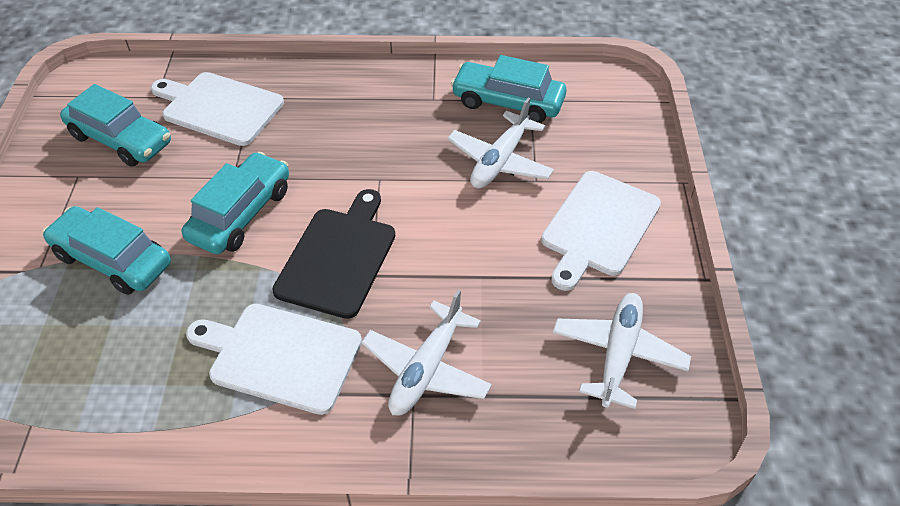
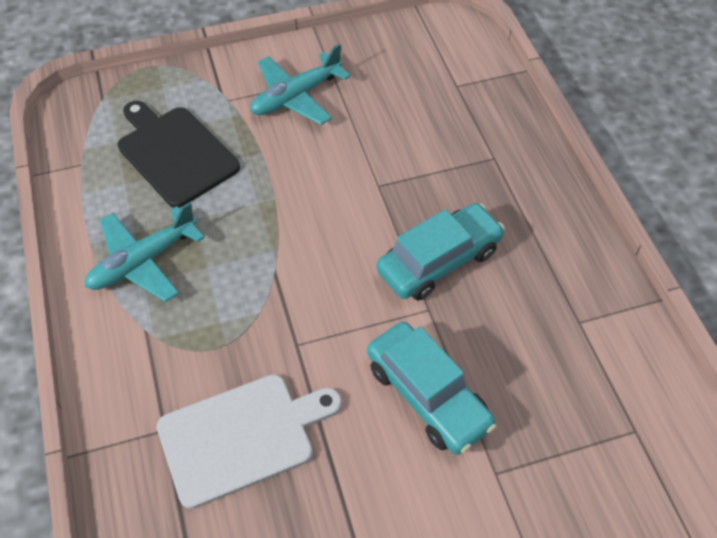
turquoise car: [42,206,171,295] [60,84,171,167] [182,152,289,254] [451,55,567,123] = 4 -> [367,322,497,455] [377,203,505,300] = 2
turquoise plane: none = 0 -> [85,202,205,302] [250,44,350,125] = 2
white cutting board: [151,72,284,146] [186,304,362,415] [541,171,661,291] = 3 -> [157,374,342,509] = 1
white plane: [361,290,492,416] [447,98,554,189] [553,293,691,409] = 3 -> none = 0

